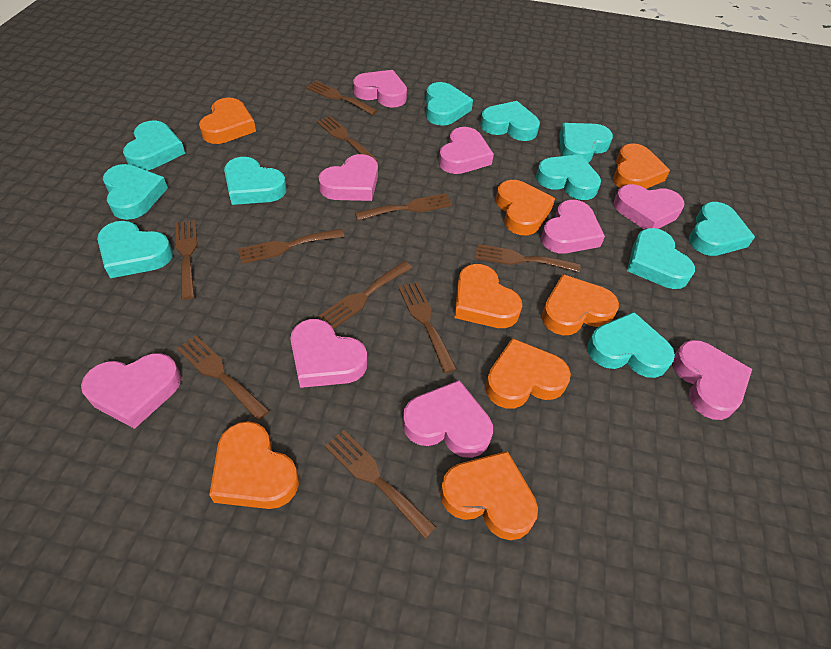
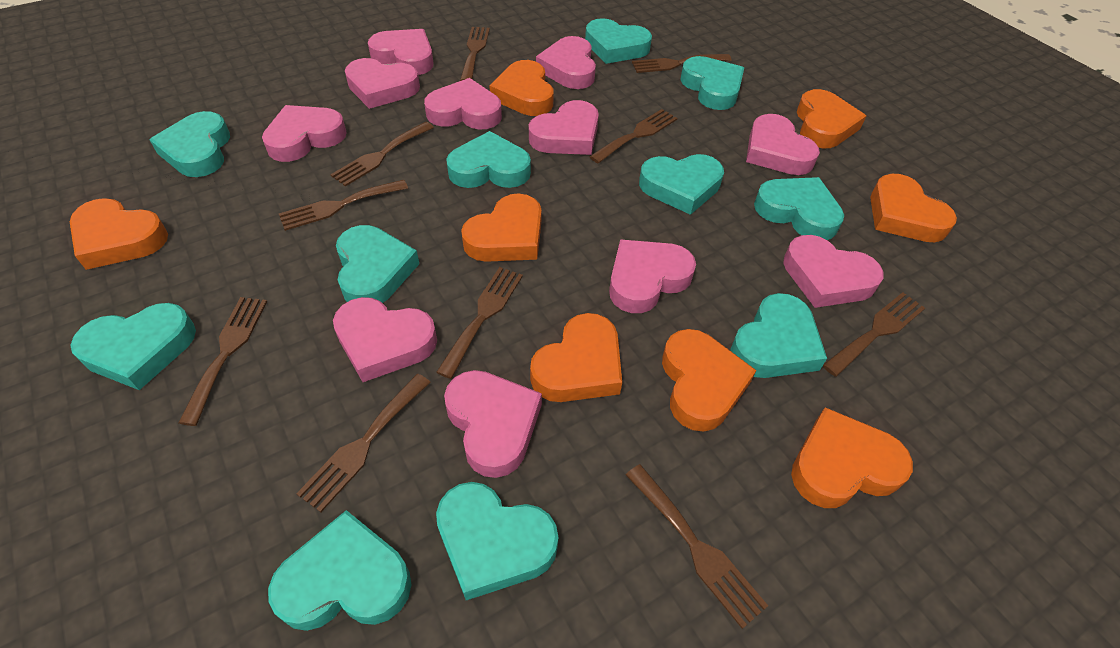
pink heart: [81,353,181,429] [290,319,367,388] [318,154,378,201] [353,70,407,108] [403,380,493,458] [439,127,494,174] [541,200,605,254] [614,184,685,229] [672,340,752,420] = 9 -> [262,105,347,162] [333,297,437,382] [345,58,420,109] [368,29,434,75] [424,78,502,130] [444,370,542,478] [529,100,599,155] [536,36,596,89] [609,239,696,313] [746,114,820,175] [783,235,884,308] = 11

